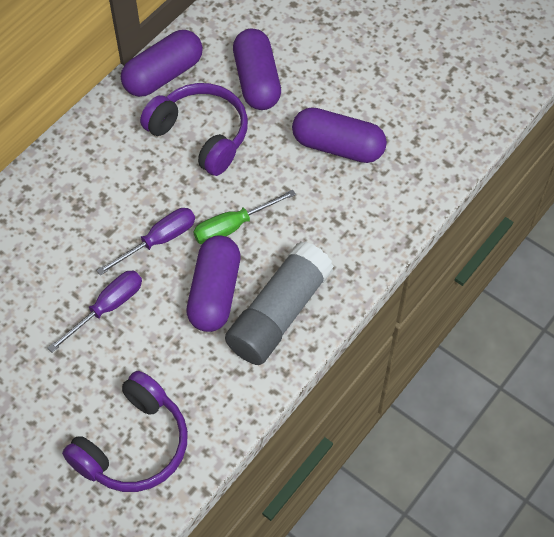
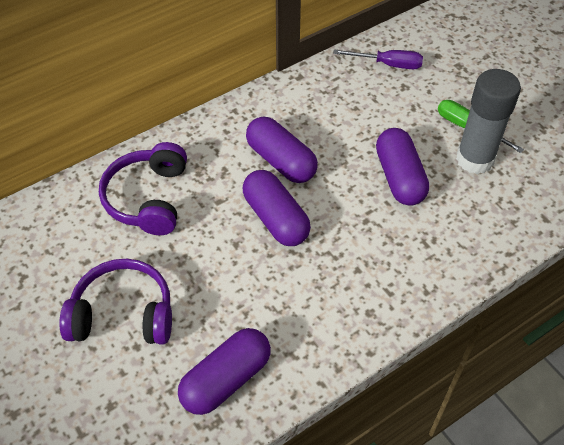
purple screwdriver: [48,271,142,353] [96,208,195,275] = 2 -> [333,50,423,69] = 1

